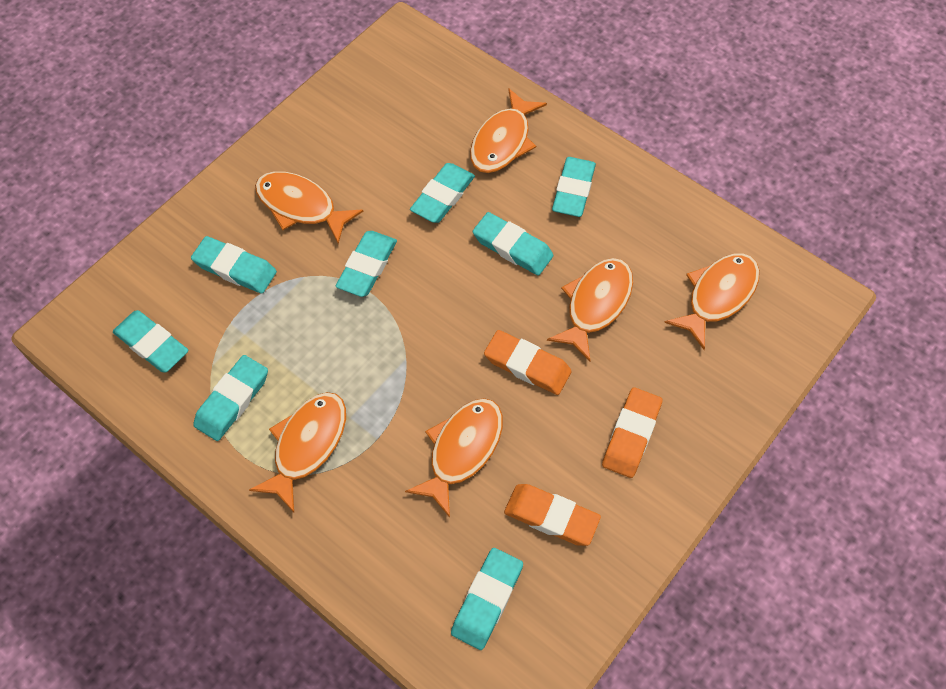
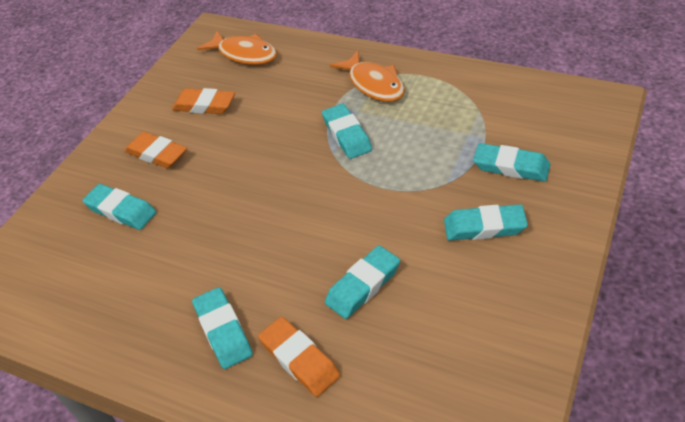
orange fish: [249,392,346,512] [255,171,364,244] [405,398,503,518] [470,88,547,173] [547,258,633,362] [664,253,760,350] = 6 -> [197,31,277,65] [330,51,405,102] = 2
turquoise eraser: [113,310,188,372] [191,236,277,294] [193,355,268,441] [336,231,397,297] [410,163,475,223] [451,548,523,650] [473,212,553,276] [552,157,596,217] = 8 -> [83,184,156,230] [192,287,253,369] [322,104,372,159] [325,245,400,319] [444,204,528,241] [473,143,551,182] = 6

